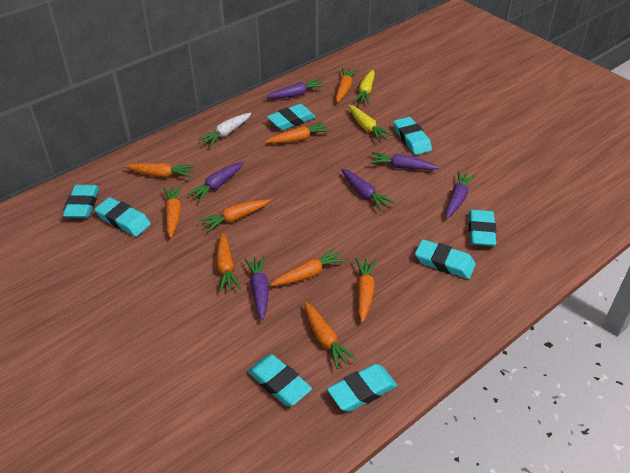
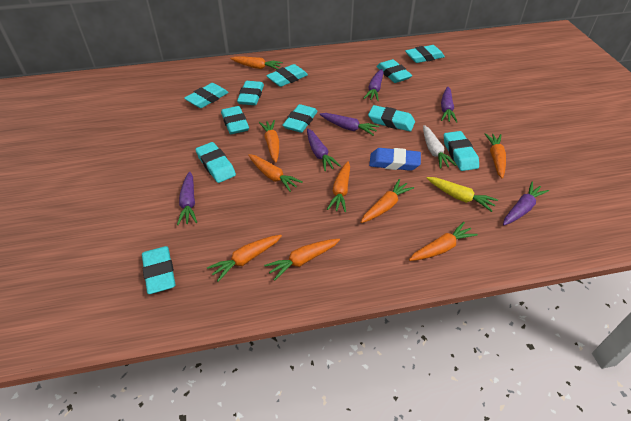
blue eraser: none = 0 -> [369,148,421,171] = 1
turquoise eraser: [63,185,99,218] [94,197,151,237] [248,354,312,406] [267,104,316,130] [327,364,397,412] [393,117,432,155] [415,239,476,279] [469,210,496,246] = 8 -> [142,246,175,294] [184,83,229,108] [195,142,236,183] [221,106,249,134] [237,81,264,105] [266,64,308,87] [282,104,318,133] [368,105,415,132] [377,59,412,83] [405,45,445,63] [444,131,479,171] = 11
yellow carrot: [348,105,392,141] [353,70,375,104] = 2 -> [427,177,498,212] = 1

